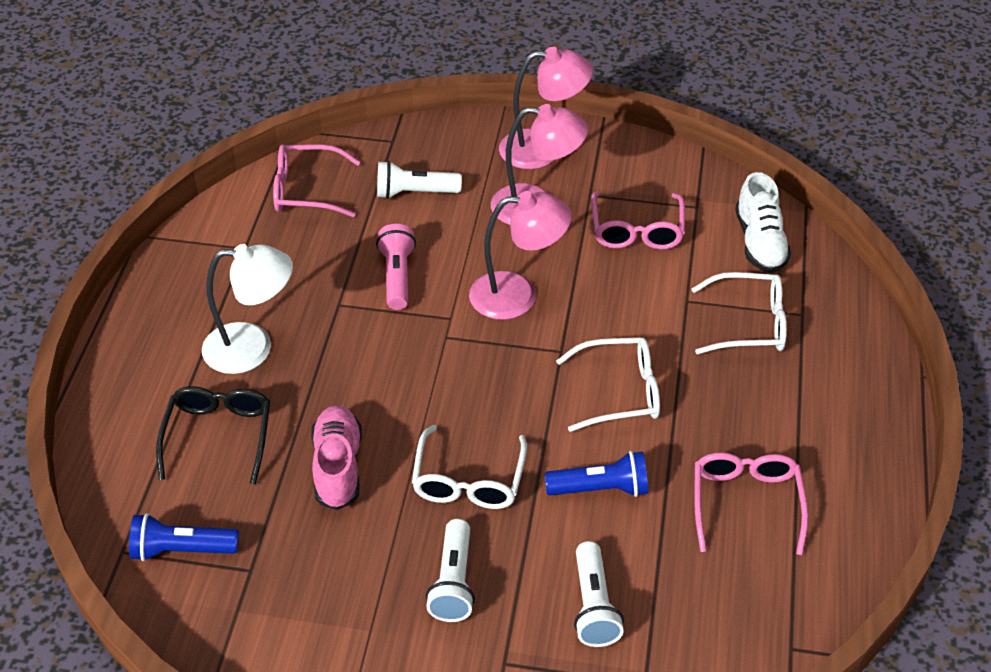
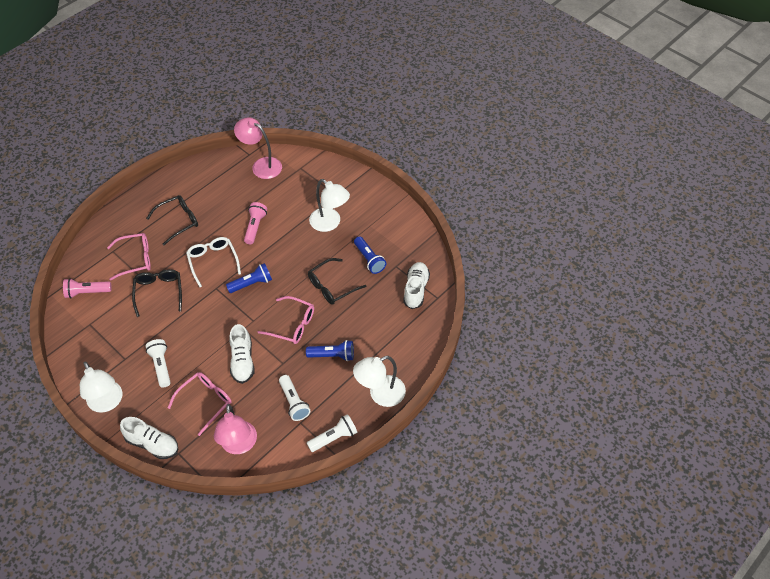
black glasses: [156,386,270,485] = 1 -> [132,269,182,317] [146,195,198,245] [308,258,366,305] = 3
blue flashlight: [129,513,239,561] [545,451,648,497] = 2 -> [226,263,272,293] [306,340,354,361] [354,236,386,274] = 3
pink flashlight: [376,224,416,310] = 1 -> [63,278,112,298] [244,202,267,244] = 2
pink lamp: [469,191,572,320] [491,104,588,225] [499,47,593,169] = 3 -> [214,404,257,454] [234,117,282,179] = 2
pink shoe: [311,405,362,510] = 1 -> none = 0
white glasses: [412,425,527,509] [556,337,660,432] [692,272,787,354] = 3 -> [186,237,241,287] = 1
white lamp: [202,244,293,374] = 1 -> [80,361,122,413] [309,179,350,232] [353,356,406,407] = 3
white shoe: [735,172,791,273] = 1 -> [120,417,178,459] [229,324,255,384] [403,262,430,309] = 3

